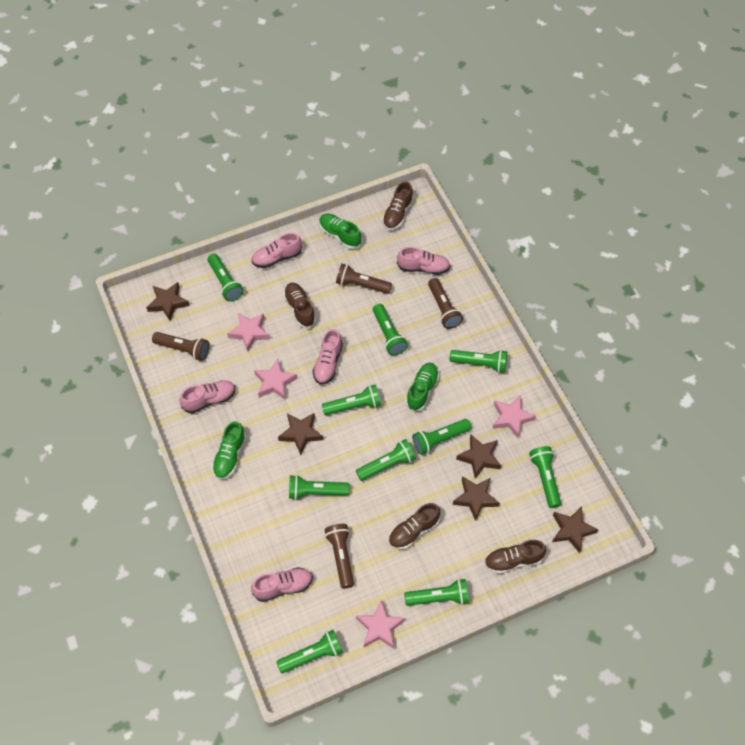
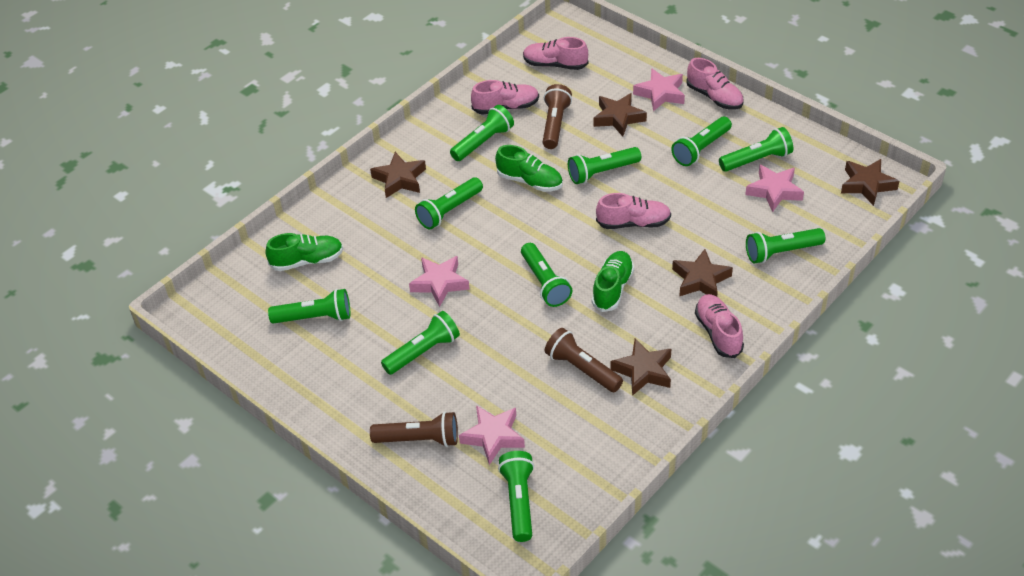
brown flashlight: [152,332,209,361] [325,524,354,589] [336,264,392,294] [428,278,463,329] = 4 -> [370,411,458,447] [542,84,572,149] [545,328,623,392] = 3
brown shoe: [283,283,316,328] [382,181,414,230] [388,503,440,550] [484,540,546,574] = 4 -> none = 0

